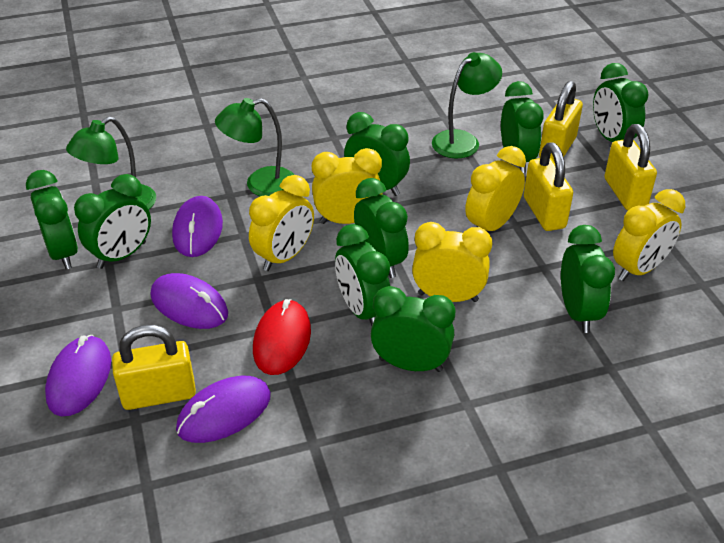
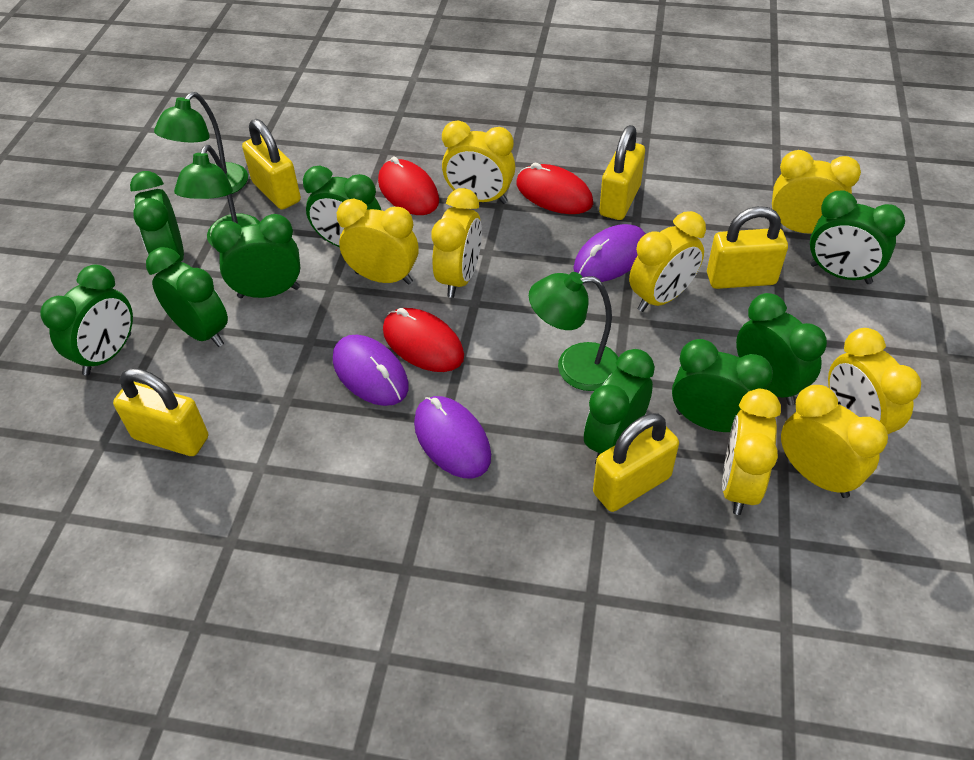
purple mouse: [45,335,111,416] [151,273,228,329] [172,196,223,257] [176,376,271,443] = 4 -> [333,335,409,406] [414,396,491,479] [573,224,646,282] = 3
red mouse: [253,299,311,375] = 1 -> [378,156,439,215] [383,308,464,372] [517,163,593,214] = 3
yellow clock: [249,175,314,271] [312,148,383,224] [412,222,492,302] [465,146,526,231] [613,189,685,281] = 5 -> [337,198,419,285] [431,188,482,298] [442,120,515,204] [629,211,706,312] [722,389,781,515] [772,150,861,234] [781,385,888,498] [828,328,921,434] = 8
yellow padlock: [112,325,196,410] [524,142,573,231] [539,81,583,163] [604,124,657,211] = 4 -> [113,368,208,456] [242,119,301,210] [593,413,679,512] [599,125,645,220] [707,206,788,289] = 5

